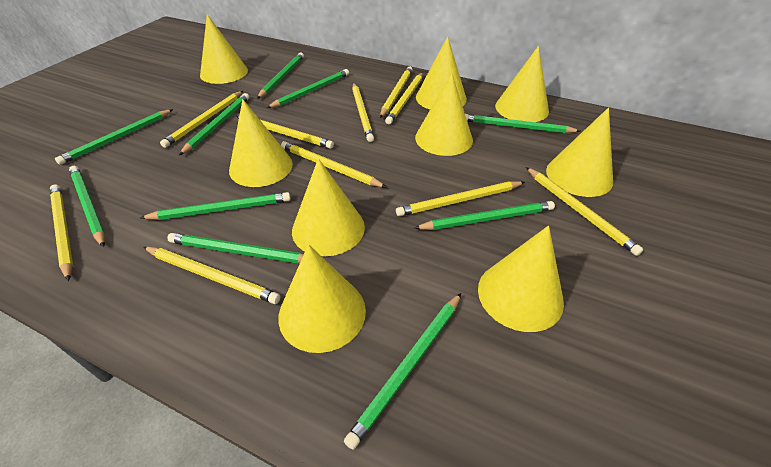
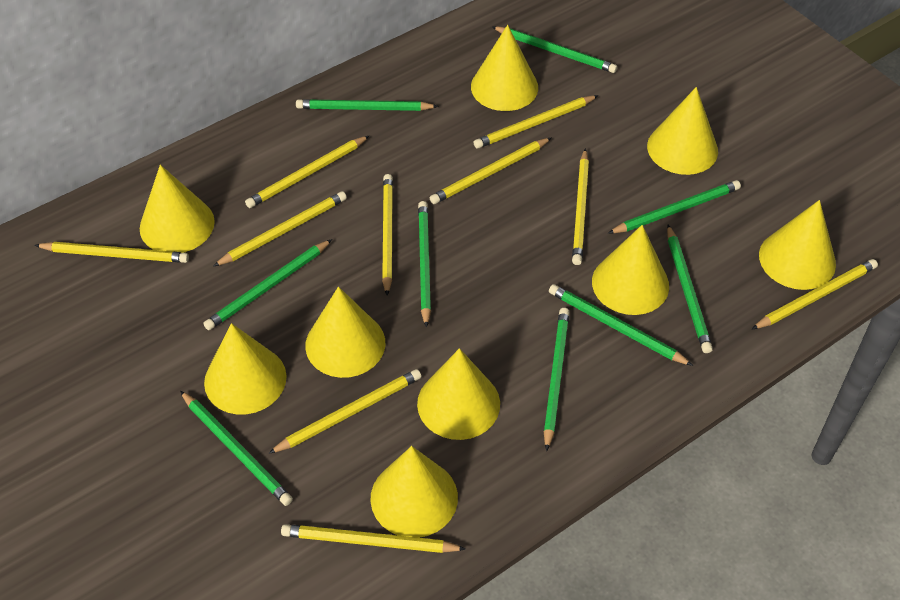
green pencil: [55,109,173,165] [69,166,105,247] [140,192,291,220] [167,233,304,264] [179,93,249,155] [257,53,304,99] [267,69,349,108] [344,293,461,450] [414,201,555,230] [465,114,580,133] = 10 -> [180,391,293,506] [203,239,332,330] [296,99,439,111] [418,201,431,328] [492,26,617,73] [544,308,570,451] [549,284,693,366] [608,180,741,234] [667,225,713,353] = 9

